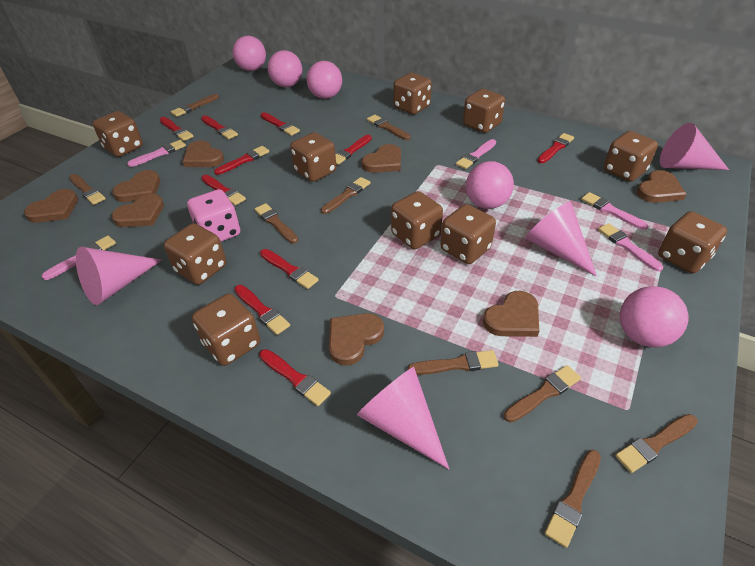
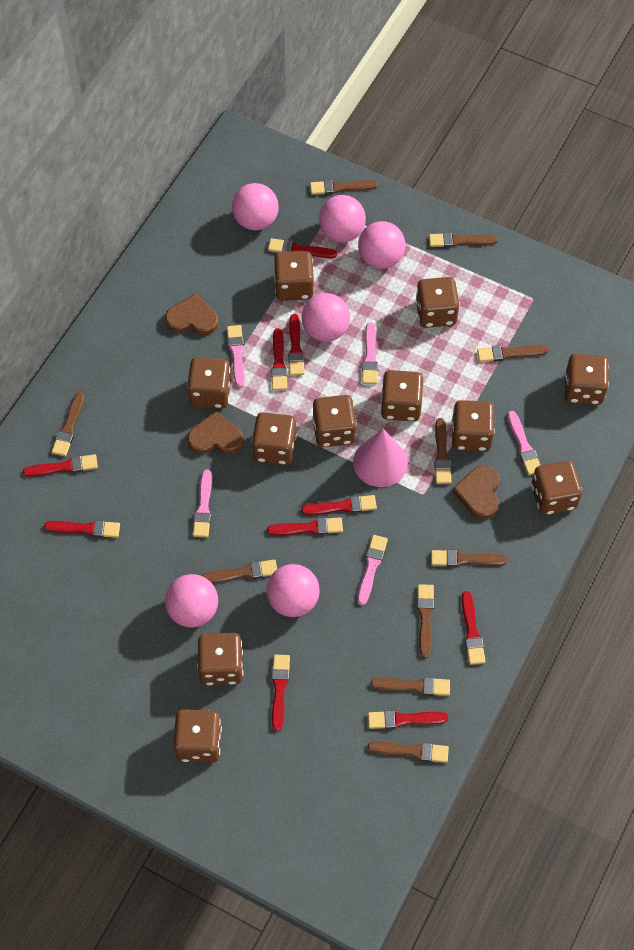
brown brush: [69,174,106,205] [171,94,219,117] [255,203,298,244] [321,177,370,214] [367,115,411,140] [408,350,499,375] [504,365,581,422] [545,450,601,548] [615,414,698,473] = 9 -> [52,392,84,456] [202,559,277,583] [310,180,378,195] [367,741,449,763] [371,677,450,696] [417,584,434,658] [429,233,498,247] [431,550,507,567] [434,418,451,484] [477,345,549,362] = 10
brown dice: [92,111,143,157] [164,223,226,285] [192,293,260,366] [290,132,337,182] [391,191,443,249] [394,73,432,115] [441,204,496,264] [463,89,505,133] [604,131,658,182] [658,211,727,273] = 10 -> [173,709,222,763] [187,357,231,409] [197,633,243,685] [252,412,297,465] [274,251,314,301] [312,395,357,447] [381,370,423,421] [416,277,460,328] [451,400,495,451] [531,460,582,515] [565,354,609,405] = 11
brown heart: [24,189,78,223] [111,194,164,227] [112,170,160,202] [183,140,224,167] [329,313,384,366] [362,144,401,173] [483,291,539,337] [637,170,686,203] = 8 -> [165,294,219,335] [187,411,243,454] [452,465,500,519] = 3
pink ball: [233,36,266,71] [268,50,302,87] [307,61,342,99] [466,161,514,209] [620,286,688,348] = 5 -> [165,574,218,628] [232,183,279,231] [267,564,319,617] [302,293,350,342] [319,195,366,242] [358,221,405,269] = 6
pink cone: [76,247,162,305] [357,367,449,469] [526,202,597,276] [660,123,729,170] = 4 -> [353,429,408,487] = 1
pink dice: [187,189,240,242] = 1 -> none = 0

